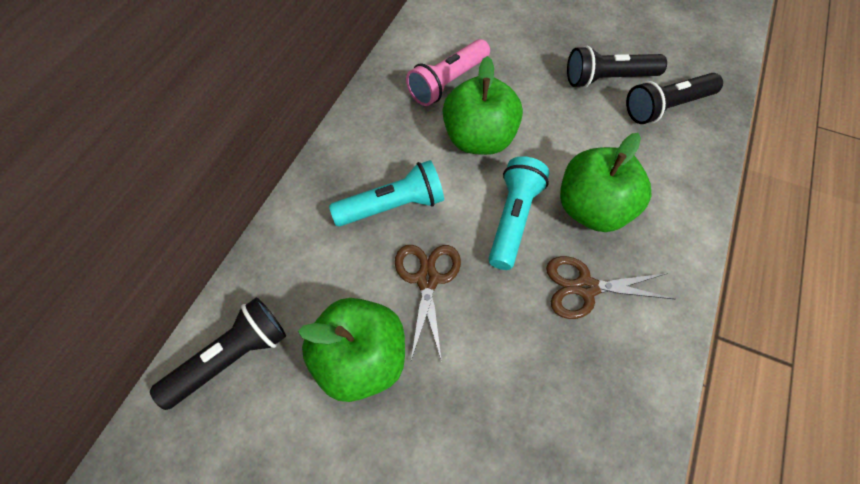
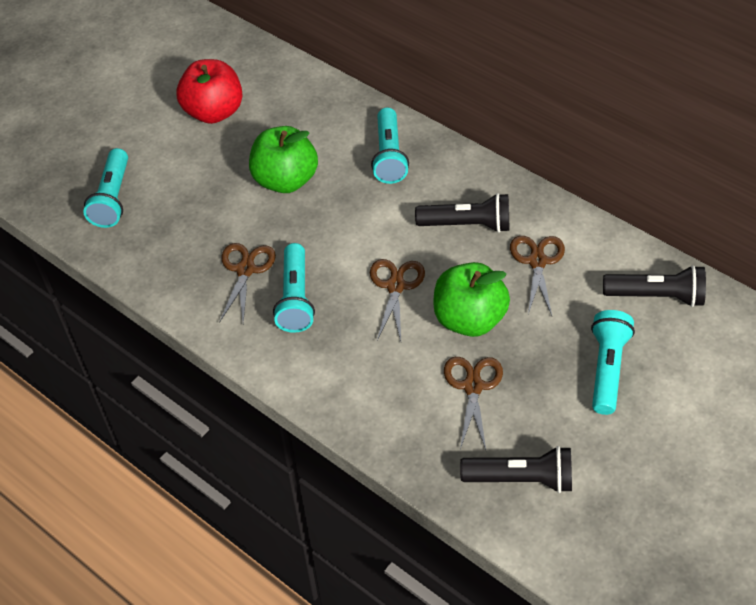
brown scissors: [395,245,461,362] [546,256,674,319] = 2 -> [219,243,276,323] [370,259,425,341] [444,357,503,450] [510,236,565,316] = 4
green apple: [298,298,405,402] [443,56,523,155] [560,133,652,232] = 3 -> [249,126,318,193] [433,262,510,337] = 2
pink flashlight: [406,39,490,106] = 1 -> none = 0
red apple: none = 0 -> [176,59,243,124] = 1
turquoise flashlight: [329,160,444,226] [489,156,549,270] = 2 -> [83,148,128,228] [273,243,315,333] [371,107,409,184] [591,310,635,415] = 4

